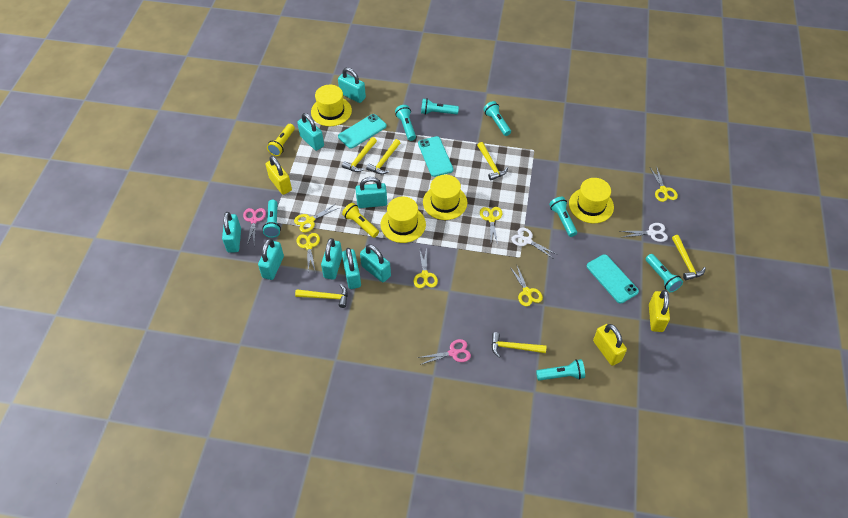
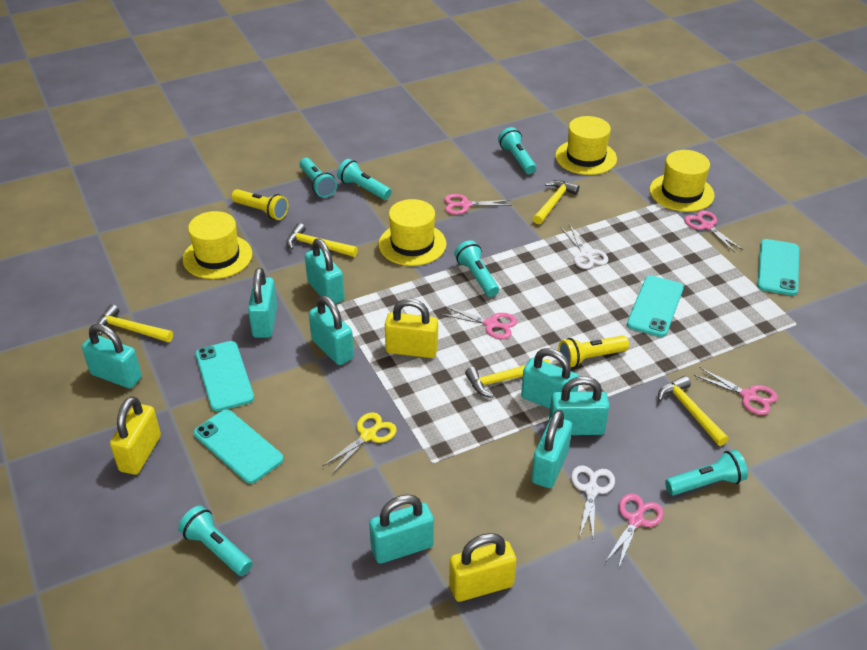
pink scissors: [243,208,266,246] [418,339,471,365] = 2 -> [440,306,517,339] [444,194,512,215] [605,493,664,569] [684,210,743,252] [694,368,778,415] = 5
turquoise flashlight: [262,200,281,238] [395,105,416,141] [421,99,459,115] [483,101,511,136] [536,359,585,381] [549,197,577,237] [646,254,683,293] = 7 -> [178,505,253,576] [300,158,337,198] [337,159,391,200] [454,240,499,297] [498,127,536,174] [665,450,748,495] = 6
turquoise phone: [338,114,387,149] [418,136,453,177] [587,254,639,303] = 3 -> [194,409,284,484] [196,341,254,411] [627,275,684,337] [757,239,799,296] = 4
yellow hammer: [295,284,348,308] [342,137,377,172] [366,139,400,174] [477,142,508,181] [491,332,547,358] [672,235,706,280] = 6 -> [97,304,173,342] [286,223,358,257] [465,359,551,398] [533,180,579,224] [658,376,729,446] = 5
yellow scissors: [294,204,339,232] [297,233,320,271] [414,247,438,288] [480,207,502,244] [510,266,543,306] [650,166,678,202] = 6 -> [323,412,397,474] = 1

